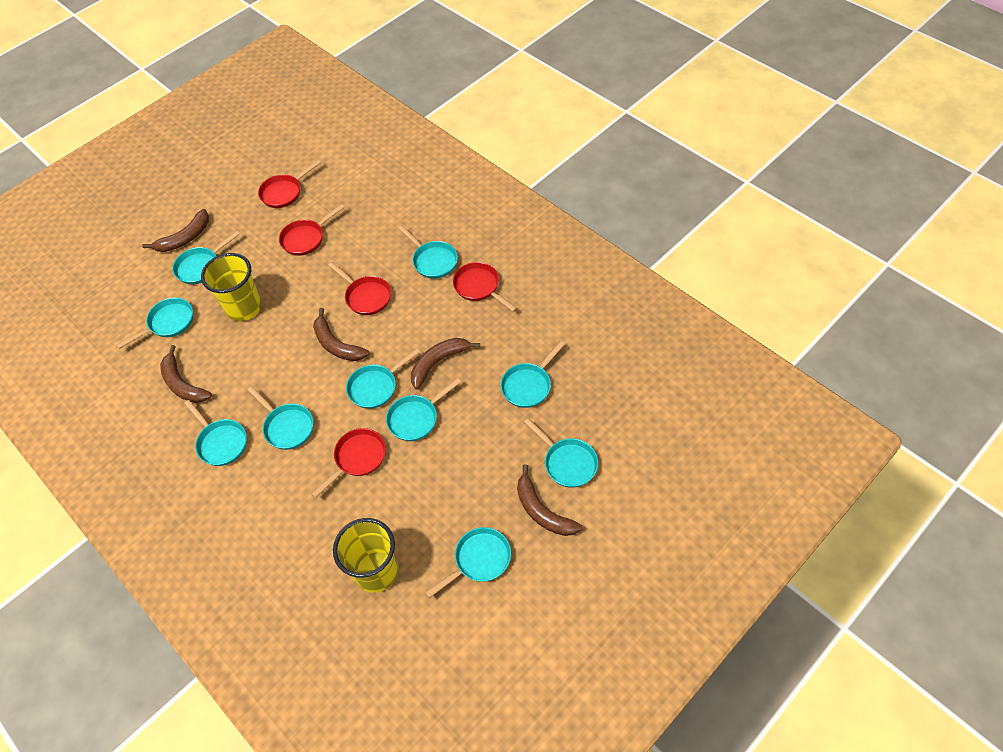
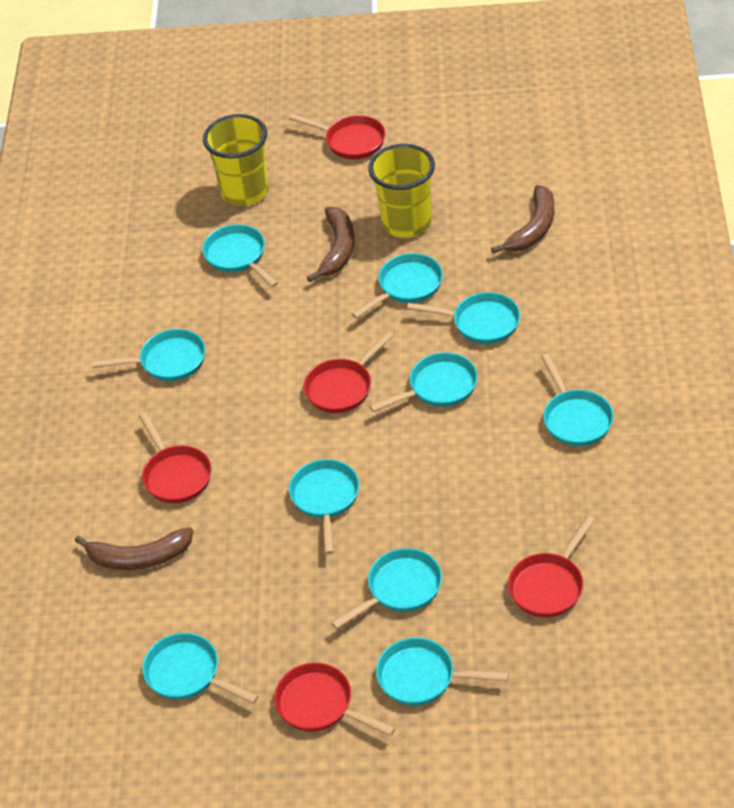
brown banana: [142,209,209,252] [160,345,212,403] [313,308,369,361] [411,338,480,390] [517,464,582,536] = 5 -> [75,527,193,570] [307,207,355,282] [491,185,554,253] = 3

